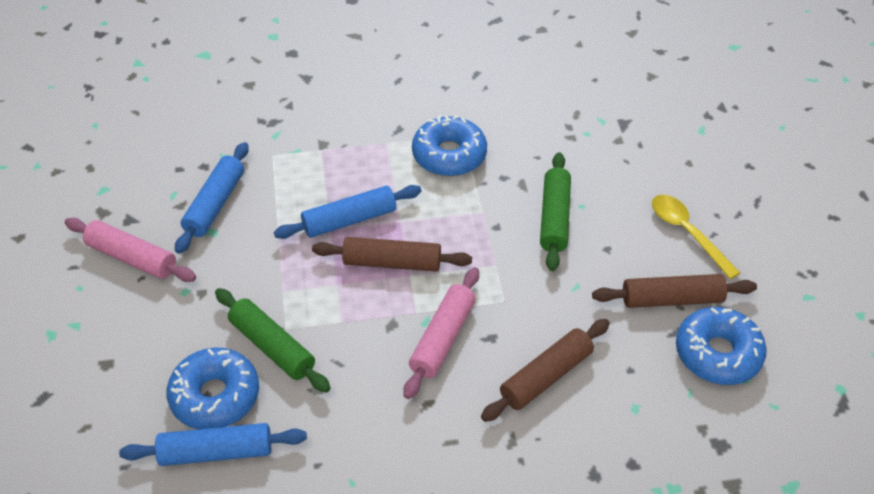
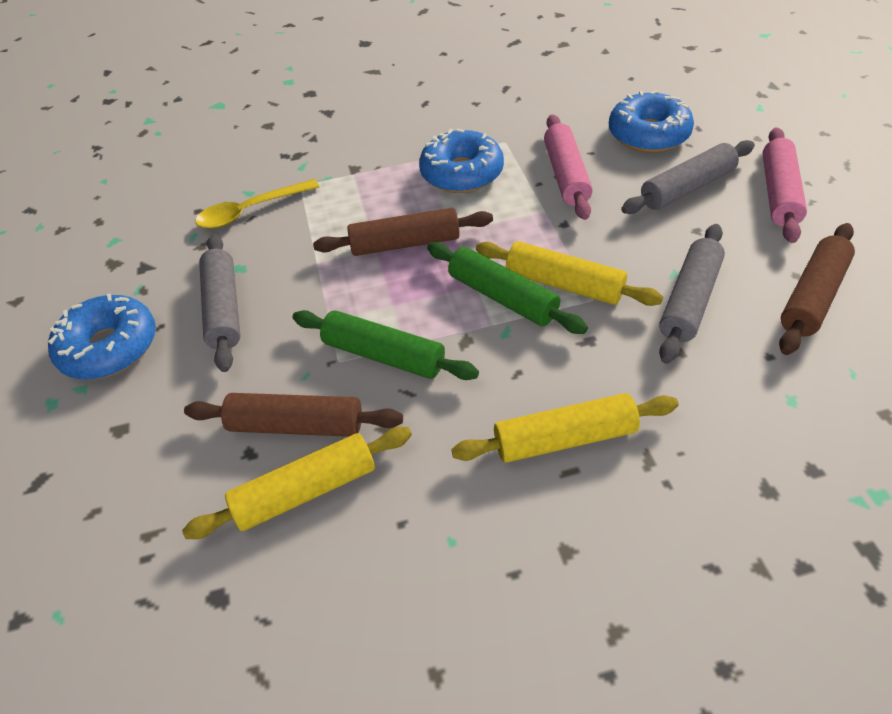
blue rolling pin: [119,423,307,466] [175,142,249,254] [274,185,422,239] = 3 -> none = 0
grey rolling pin: none = 0 -> [199,234,240,372] [621,140,755,214] [659,224,725,364] = 3
yellow rolling pin: none = 0 -> [182,427,412,539] [451,393,678,463] [476,241,663,306] = 3

